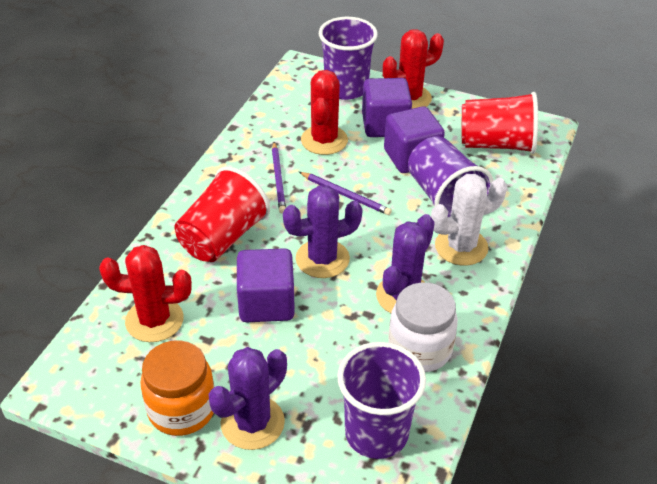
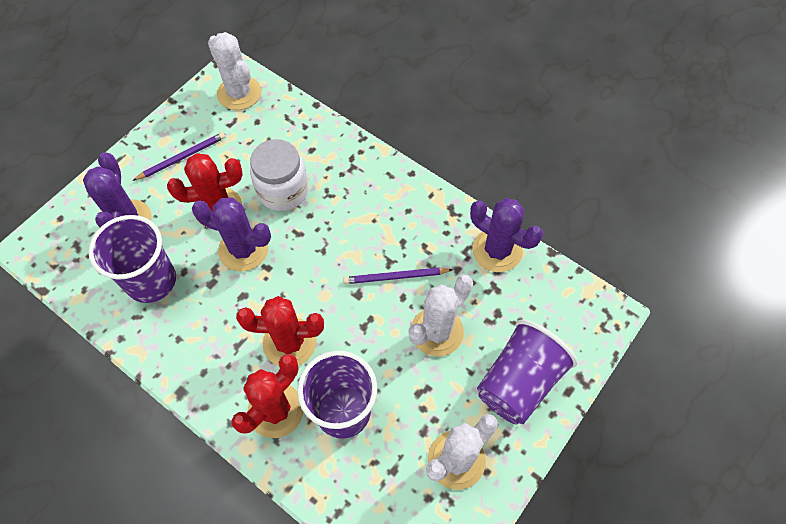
orange jar: [140,340,214,436] = 1 -> none = 0
purple cube: [237,248,295,322] [362,78,412,137] [384,106,445,173] = 3 -> none = 0
red cup: [175,166,270,262] [462,92,538,154] = 2 -> none = 0
white cactus: [431,174,507,266] = 1 -> [208,32,261,110] [409,275,473,357] [426,414,498,490] = 3

